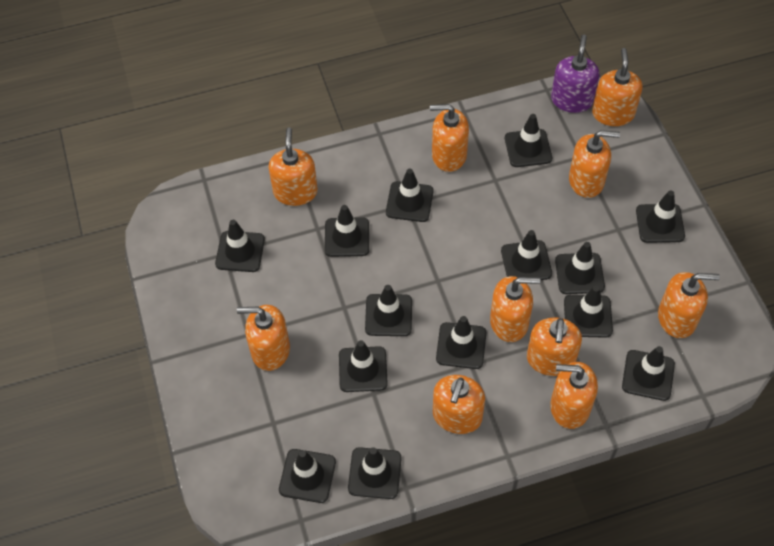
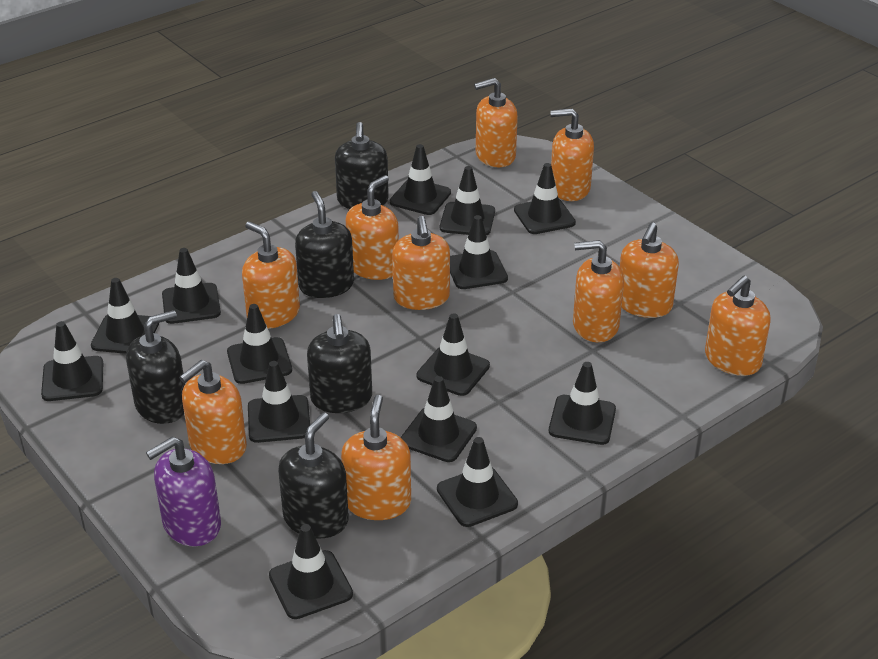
black soap dispenser: none = 0 -> [126,310,185,424] [278,412,349,538] [295,191,354,298] [307,314,372,413] [335,122,389,209] = 5

